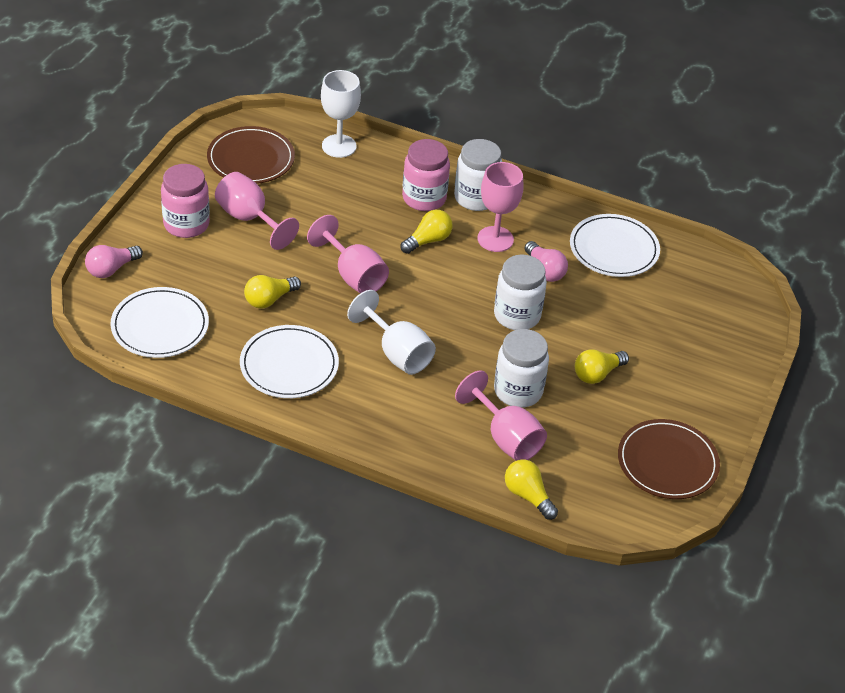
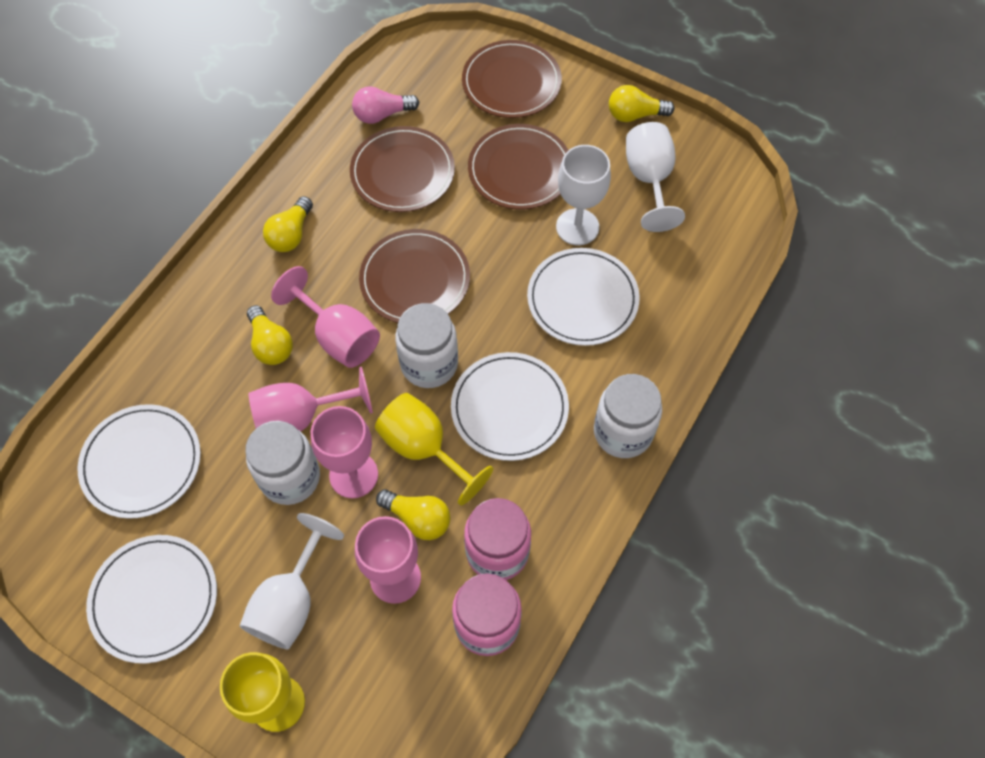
brown plate: [207,126,295,184] [618,419,720,499] = 2 -> [350,126,455,212] [359,229,470,323] [462,40,562,118] [468,124,568,209] = 4
pink light bulb: [85,245,143,278] [525,241,568,282] = 2 -> [352,86,419,124] = 1
white goblet: [321,70,361,158] [347,290,436,375] = 2 -> [240,513,344,649] [556,145,611,245] [626,122,685,232] = 3
white plate: [110,287,209,358] [240,325,339,398] [570,214,660,277] = 3 -> [78,404,201,519] [86,535,217,664] [451,352,569,461] [527,248,640,346] = 4
yellow goblet: none = 0 -> [220,652,305,732] [375,393,493,506] = 2

